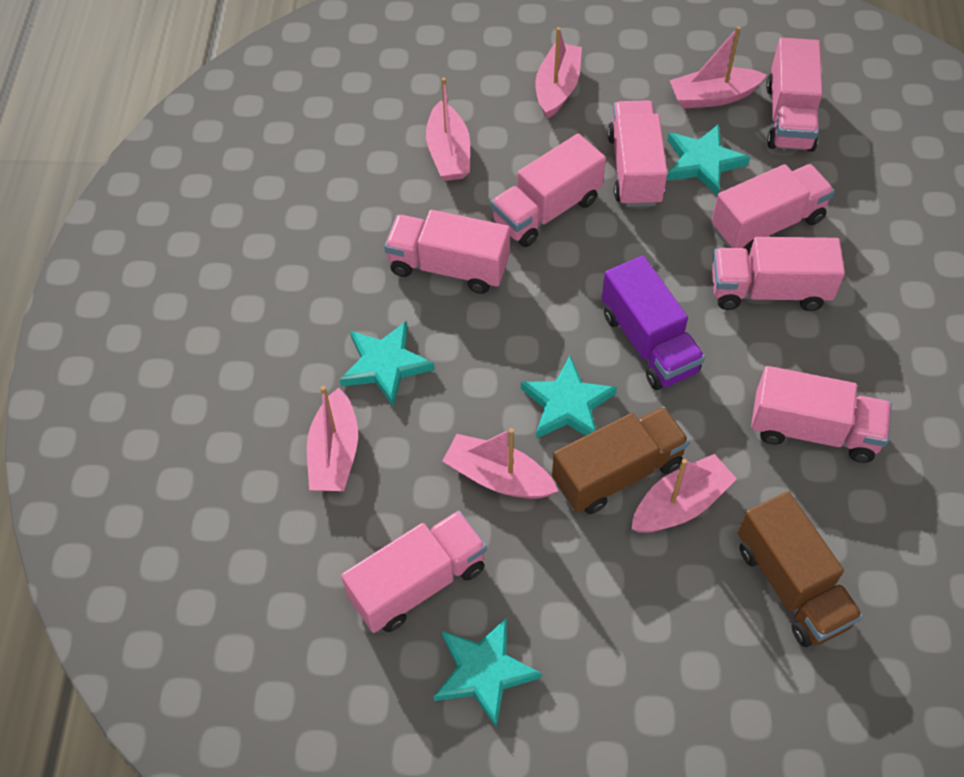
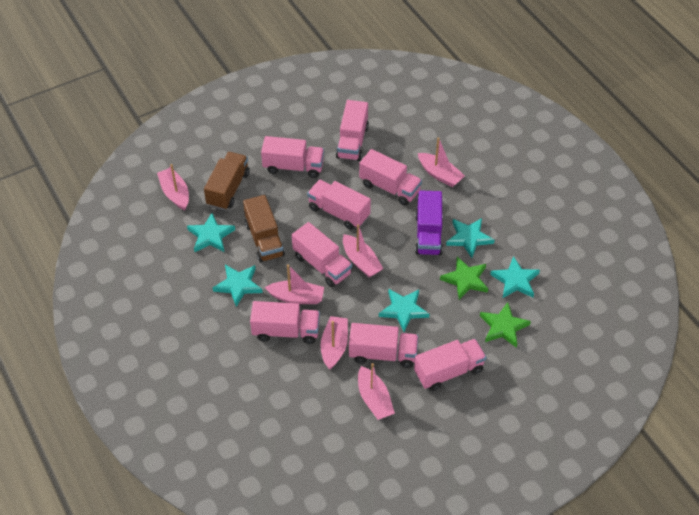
green star: none = 0 -> [440,257,488,300] [480,302,531,348] = 2
turquoise star: [340,321,434,407] [434,618,542,729] [521,356,617,439] [667,124,750,196] = 4 -> [187,213,235,252] [213,265,263,307] [379,289,430,332] [446,218,495,258] [490,256,540,298] = 5

